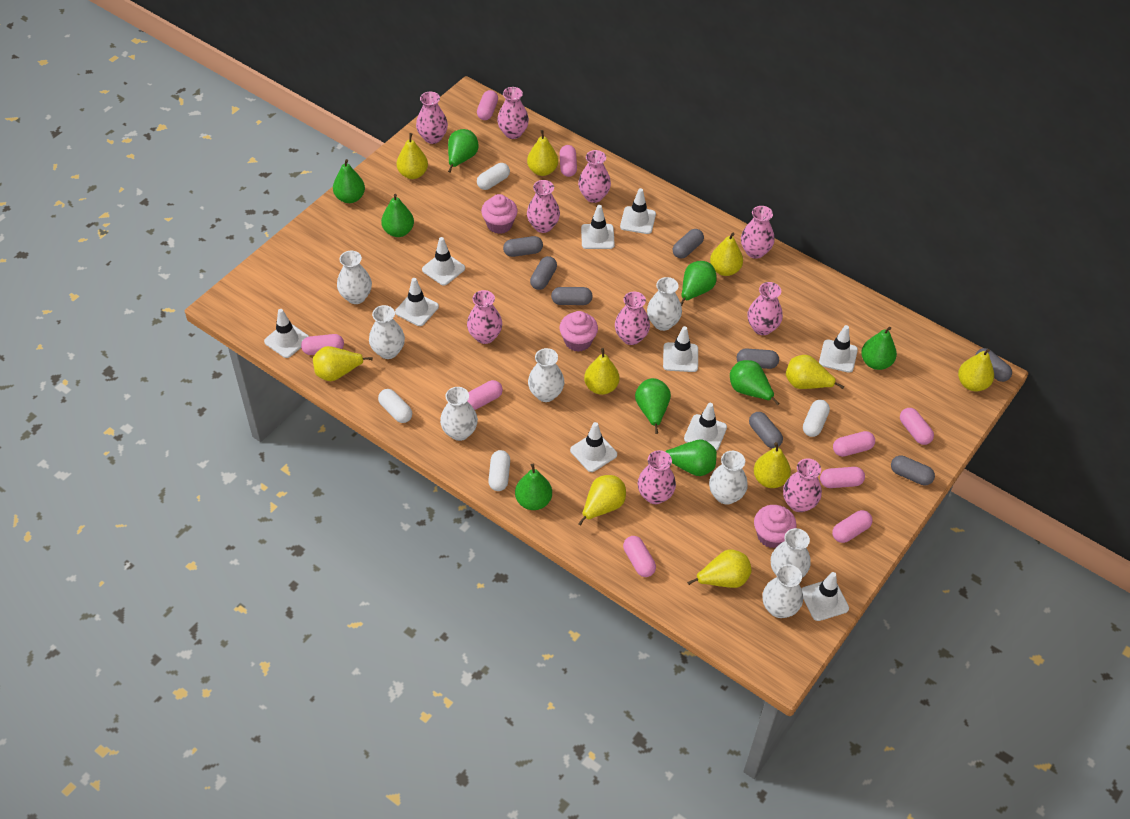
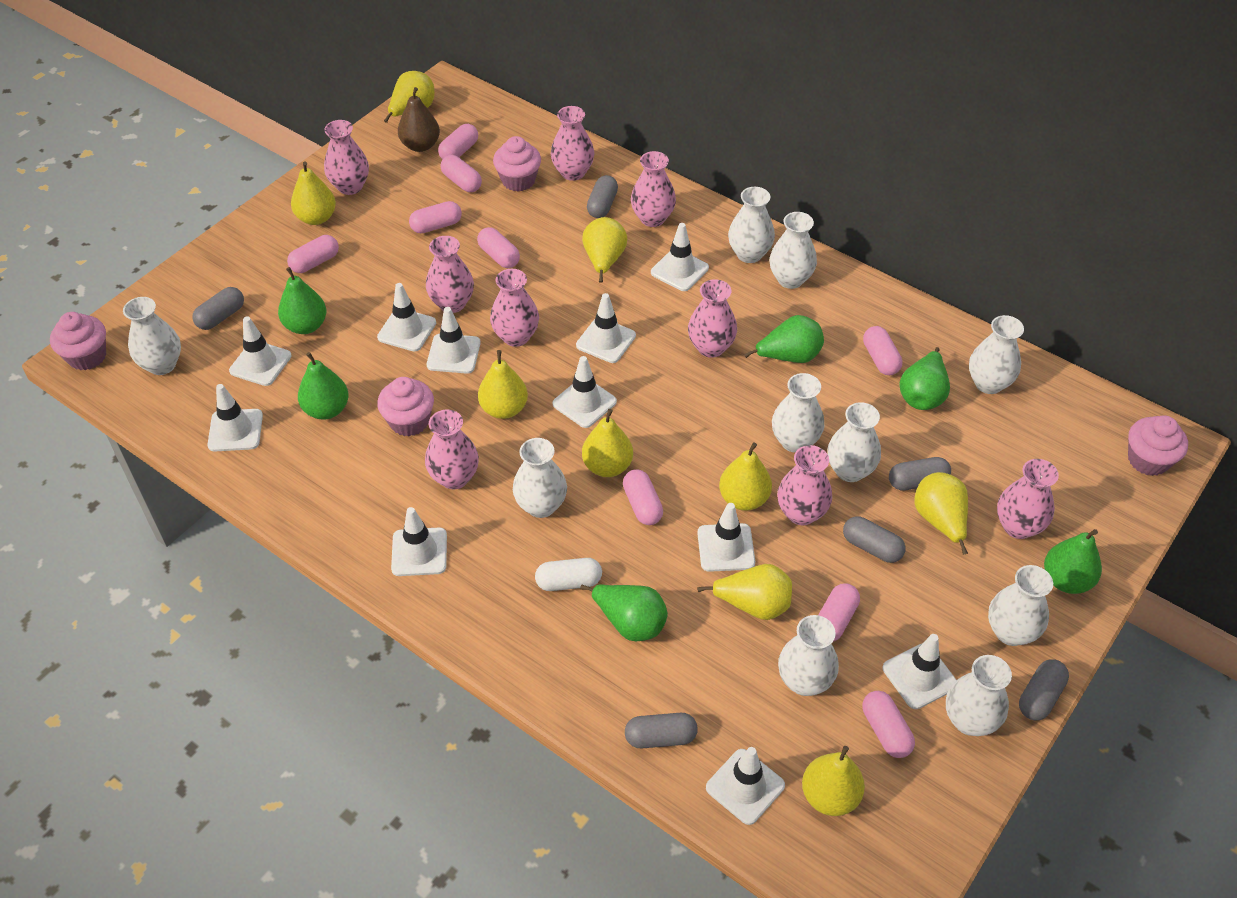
brown pear: none = 0 -> [398,87,440,152] = 1
green pear: [333,159,365,203] [381,194,414,237] [448,129,479,173] [515,464,552,510] [635,378,671,434] [665,440,717,476] [681,261,717,306] [730,360,780,406] [861,327,897,370] = 9 -> [278,267,326,334] [298,352,349,420] [580,584,668,641] [744,315,824,363] [899,347,950,410] [1044,529,1102,594] = 6
grey capsule: [503,236,543,257] [530,256,557,290] [551,287,593,305] [673,229,704,258] [737,348,779,369] [749,412,783,448] [891,455,935,485] [975,348,1012,382] = 8 -> [192,287,244,330] [587,175,618,218] [625,713,698,748] [843,516,906,563] [889,457,951,491] [1019,659,1069,720] = 6
pink cupcake: [481,194,518,234] [559,311,598,352] [754,505,797,548] = 3 -> [50,312,106,370] [377,377,434,436] [493,136,541,192] [1128,415,1188,476] = 4
pink vase: [416,92,448,144] [467,290,502,344] [497,87,529,139] [527,180,560,233] [578,150,611,203] [615,292,650,345] [638,450,676,504] [741,206,775,259] [747,282,783,335] [783,458,822,512] = 10 -> [324,120,369,195] [425,410,479,489] [426,236,474,313] [490,269,539,347] [551,106,594,181] [631,151,676,227] [688,279,737,358] [777,445,832,525] [997,459,1059,539] = 9
white capsule: [378,389,412,423] [477,163,510,190] [488,450,510,491] [803,400,830,437] = 4 -> [535,558,602,591] = 1
white traffic cone: [264,309,309,358] [395,278,439,326] [422,237,465,285] [570,422,617,472] [581,205,615,249] [620,188,656,234] [663,326,698,372] [684,403,727,451] [802,572,849,621] [819,325,858,373] = 10 -> [207,384,263,452] [229,316,292,386] [377,283,436,351] [391,507,447,576] [427,307,481,374] [553,356,617,428] [576,293,636,363] [651,223,709,291] [697,503,755,572] [706,747,785,825] [882,634,956,709] = 11
white vase: [337,251,372,304] [369,305,405,359] [440,387,478,441] [528,348,564,402] [647,277,682,331] [709,451,748,505] [762,564,803,618] [771,528,810,578] = 8 -> [123,297,181,375] [513,438,567,518] [728,187,775,263] [770,212,817,289] [772,373,824,453] [778,615,839,696] [827,402,881,482] [946,655,1012,736] [969,315,1024,394] [988,565,1053,646] = 10
yellow pear: [313,346,373,381] [397,133,428,179] [527,130,558,176] [578,475,626,526] [584,348,619,395] [687,549,752,588] [710,233,743,276] [754,442,791,488] [786,355,844,389] [958,349,994,392] = 10 -> [291,162,336,225] [384,71,435,123] [478,350,528,419] [582,217,628,283] [582,409,633,477] [697,564,792,620] [719,443,772,511] [802,746,865,816] [914,472,968,555] = 9

